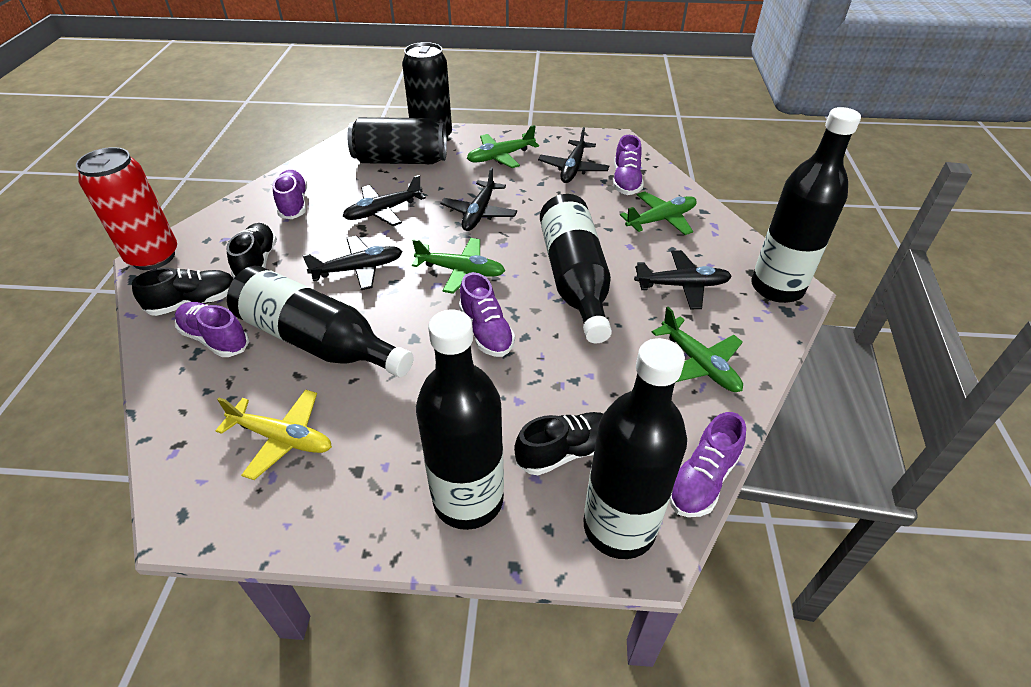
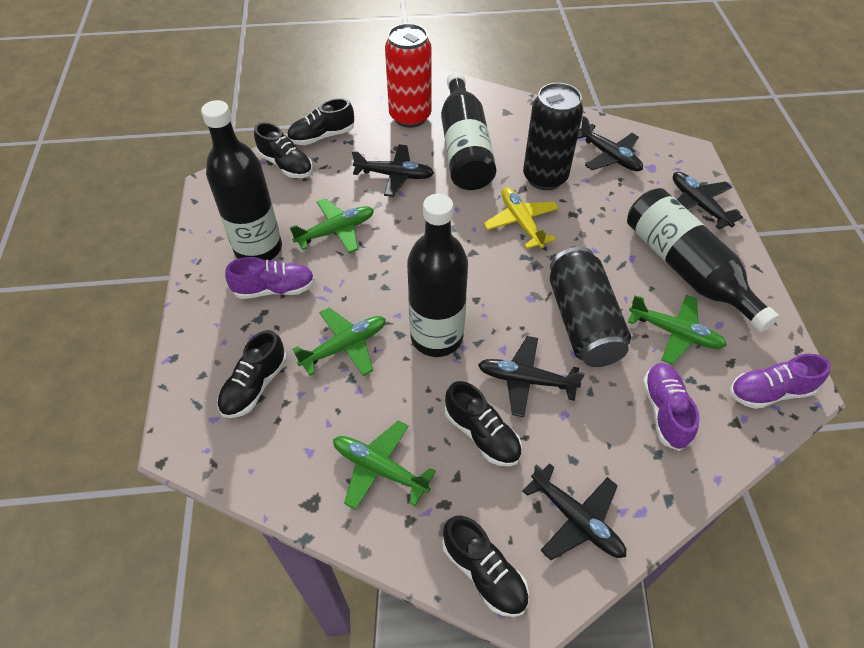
black bottle: [227,266,414,377] [416,310,504,530] [540,194,612,344] [584,338,687,559] [751,107,861,303] = 5 -> [201,100,282,260] [407,194,468,357] [441,72,496,190] [627,188,779,332] = 4
black shoe: [132,267,234,316] [226,223,277,278] [514,412,603,475] = 3 -> [217,330,287,418] [254,122,313,178] [287,98,354,145] [442,515,529,617] [445,381,522,467] = 5
purple shoe: [175,302,249,357] [273,170,307,219] [459,272,515,357] [613,135,644,195] [669,412,746,517] = 5 -> [225,257,315,299] [643,363,699,451] [730,354,831,409] = 3

